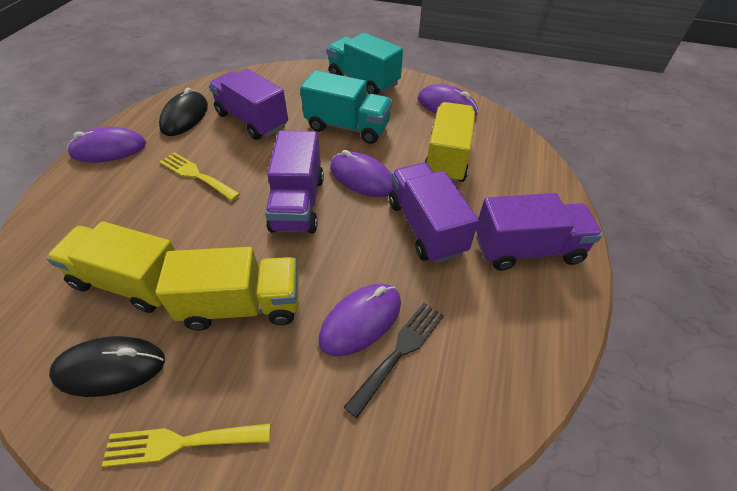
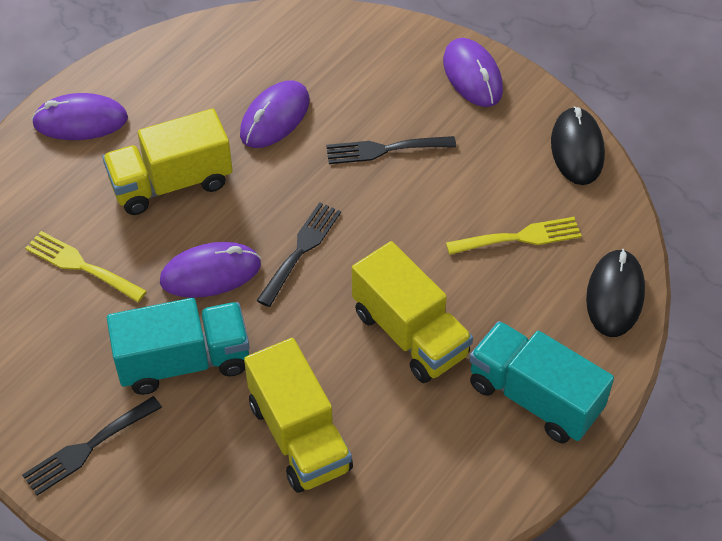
black fork: [344,303,444,418] = 1 -> [22,396,162,496] [256,202,341,307] [326,136,456,164] = 3
purple truck: [208,69,288,140] [265,131,324,234] [389,163,479,263] [476,193,602,271] = 4 -> none = 0

